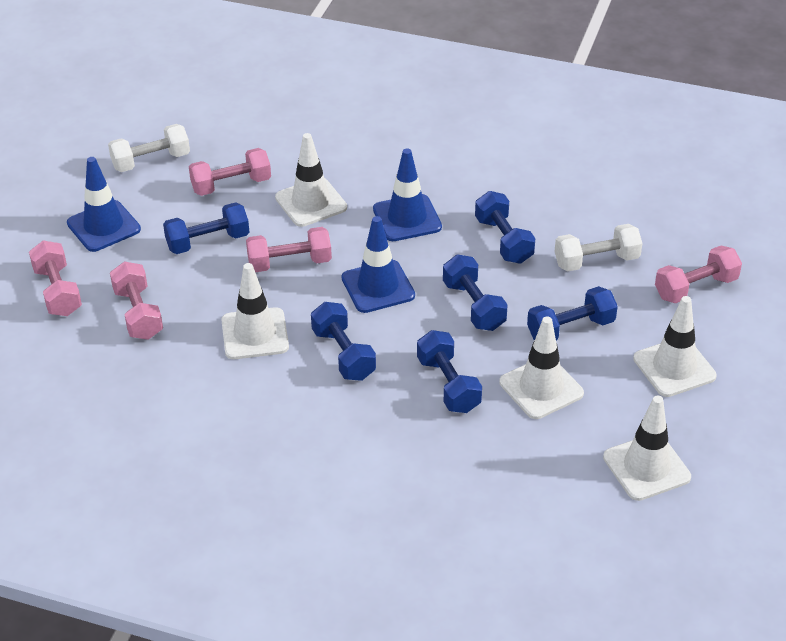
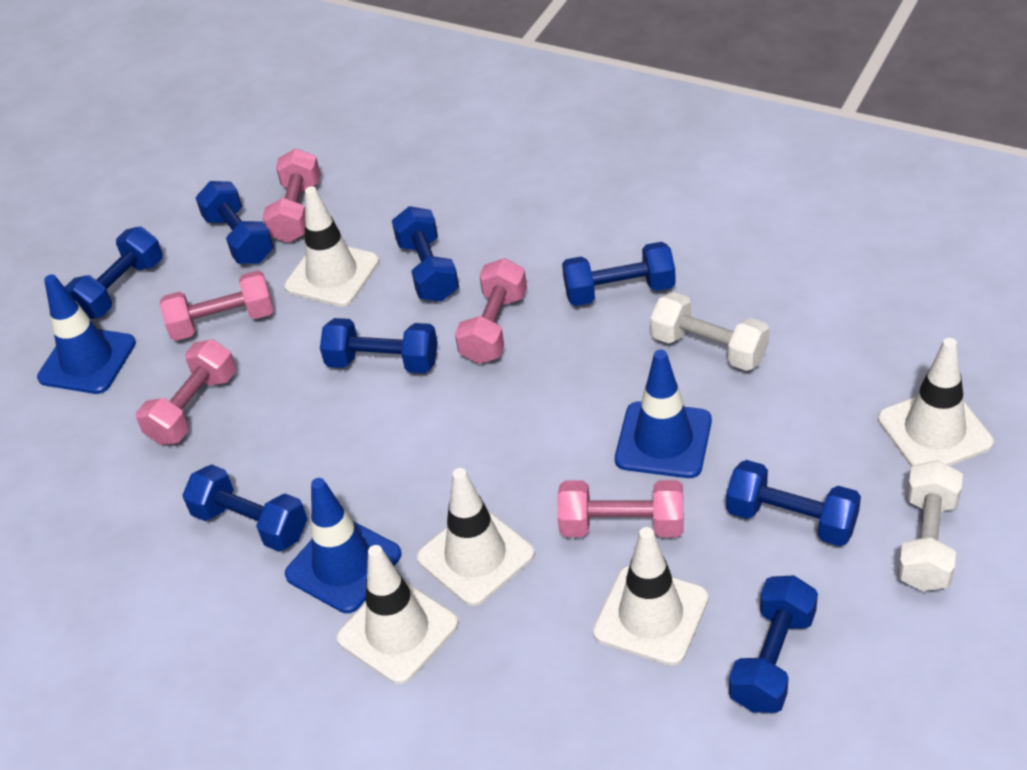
blue dumbbell: [163,202,249,254] [311,302,376,381] [417,330,482,413] [443,255,508,331] [475,191,535,264] [527,286,618,341] = 6 -> [65,227,163,319] [182,465,307,551] [196,181,274,264] [320,318,438,373] [392,206,459,302] [562,242,676,306] [726,460,861,546] [729,575,818,713] = 8

